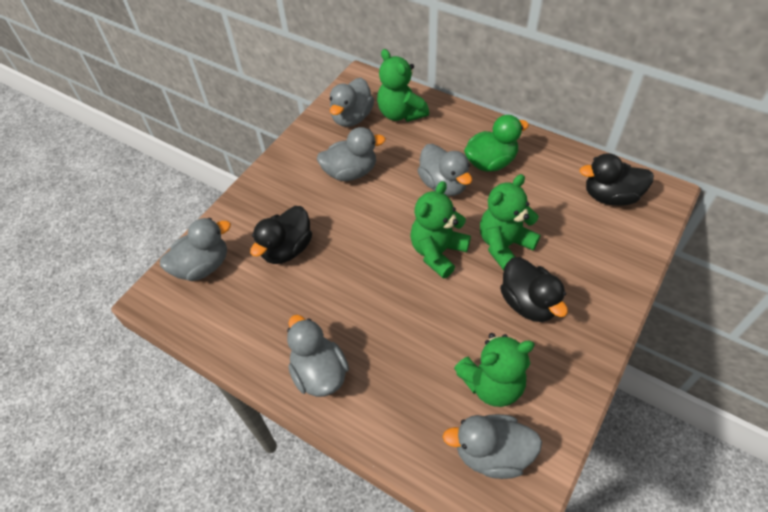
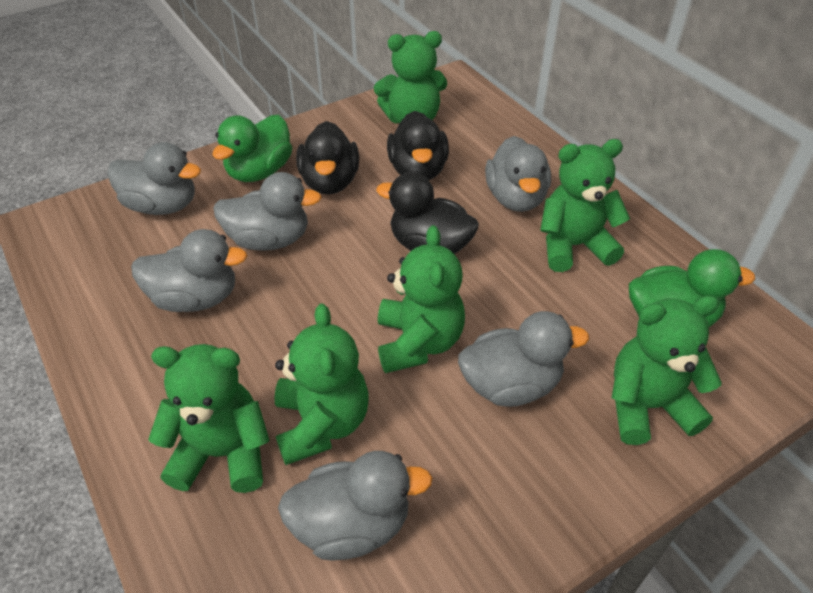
green duck: [464,115,529,172] = 1 -> [212,115,292,182] [629,249,755,328] = 2
green teddy bear: [377,49,429,122] [410,181,471,279] [454,333,535,407] [480,174,541,270] = 4 -> [148,344,270,493] [274,303,369,465] [374,31,447,124] [378,225,465,373] [540,139,630,272] [612,296,722,445] = 6

